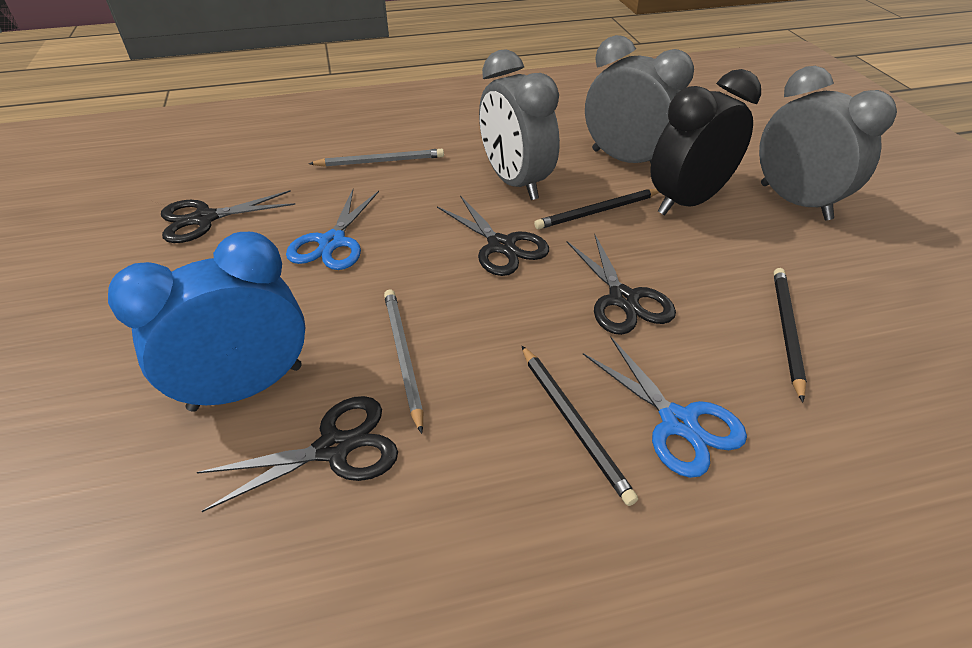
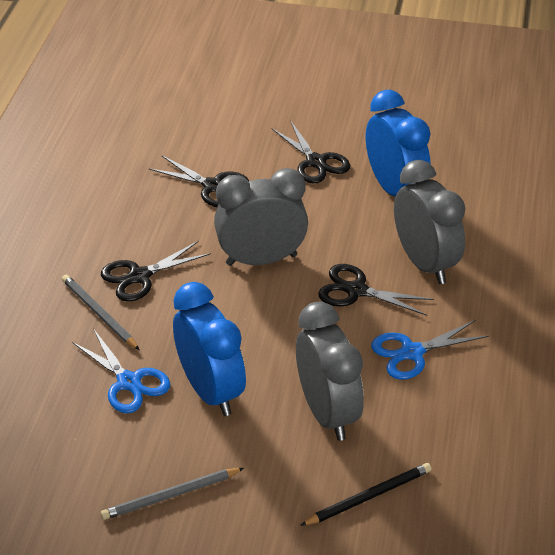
black clock: [650,69,761,215] = 1 -> none = 0
black pencil: [521,345,638,506] [534,189,660,230] [774,268,807,403] = 3 -> [300,463,432,526] = 1
blue clock: [108,232,305,412] = 1 -> [173,282,246,416] [366,90,431,197] = 2

